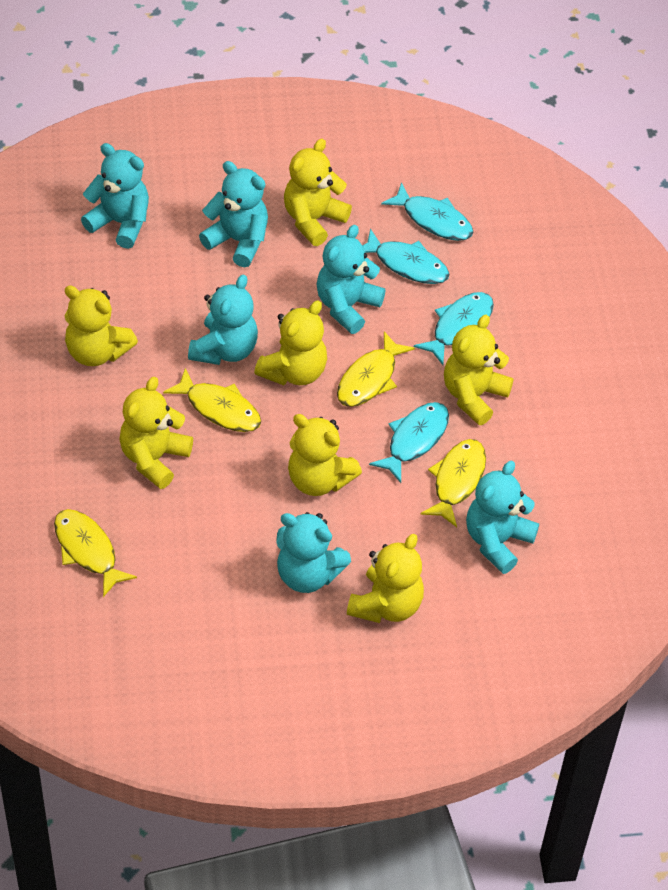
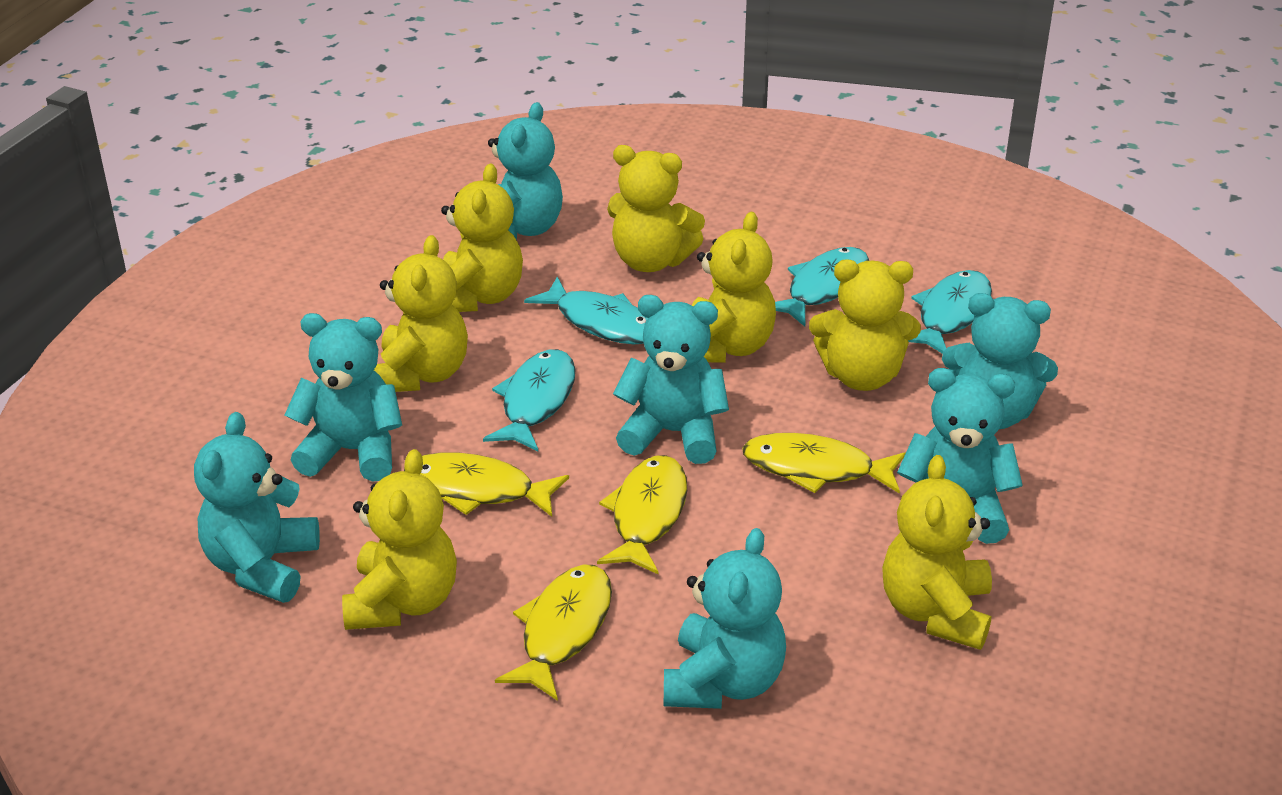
turquoise teddy bear: [81,143,149,249] [188,275,258,365] [199,161,268,268] [276,512,351,593] [317,225,386,334] [466,461,539,574] = 6 -> [194,412,320,603] [284,313,402,482] [488,102,563,240] [613,295,729,464] [664,528,786,709] [897,368,1023,544] [942,293,1058,429] = 7

